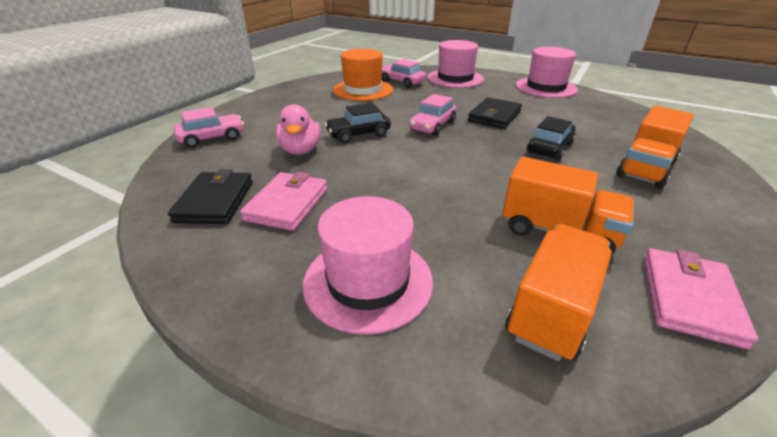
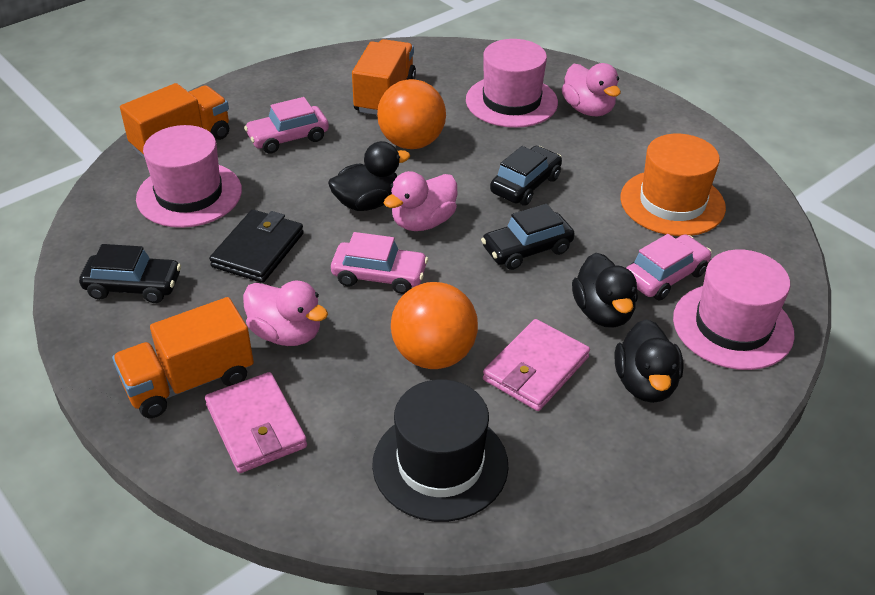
black car: [325,103,391,143] [527,116,576,160] = 2 -> [79,244,181,303] [481,204,575,270] [490,146,562,206] = 3
black duck: none = 0 -> [328,141,410,211] [572,253,638,328] [615,319,684,403] = 3
black hat: none = 0 -> [372,379,509,522] = 1
black wallet: [168,169,253,224] [468,97,522,129] = 2 -> [209,209,304,283] = 1
orange ball: none = 0 -> [377,79,446,149] [391,282,478,369] = 2
pink duck: [276,104,321,155] = 1 -> [243,281,328,346] [384,171,457,231] [562,63,621,116] = 3

